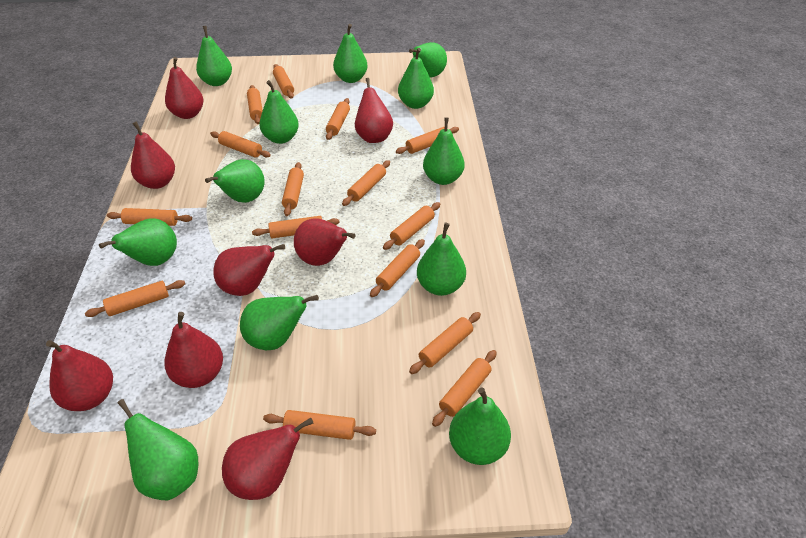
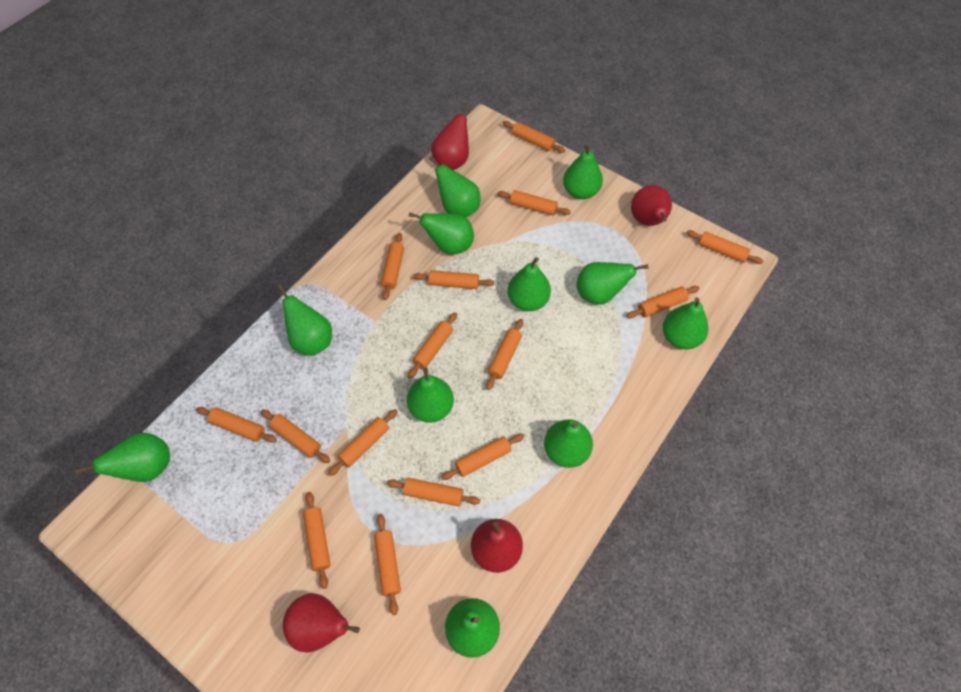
green pear: [99,218,177,266] [118,399,198,500] [196,26,232,86] [205,159,265,203] [240,295,319,350] [259,80,299,144] [333,24,368,83] [398,48,434,109] [409,42,447,78] [417,222,466,296] [423,117,465,185] [449,387,511,465] = 12 -> [75,432,170,482] [277,284,332,356] [407,368,454,423] [409,212,474,255] [429,156,481,217] [445,598,500,658] [508,257,551,311] [544,419,593,468] [563,143,603,199] [576,262,648,304] [662,297,708,349] = 11
red pear: [46,340,113,411] [131,121,175,189] [164,312,223,388] [165,57,203,119] [213,244,285,296] [222,418,314,500] [294,218,356,266] [355,78,393,143] = 8 -> [283,593,360,653] [431,103,469,170] [471,519,523,573] [631,185,672,226] = 4

